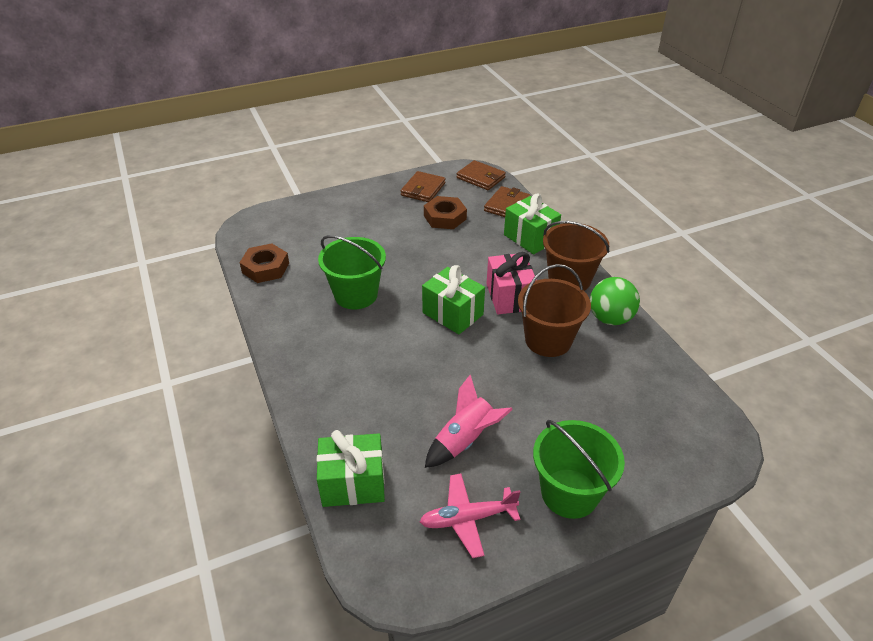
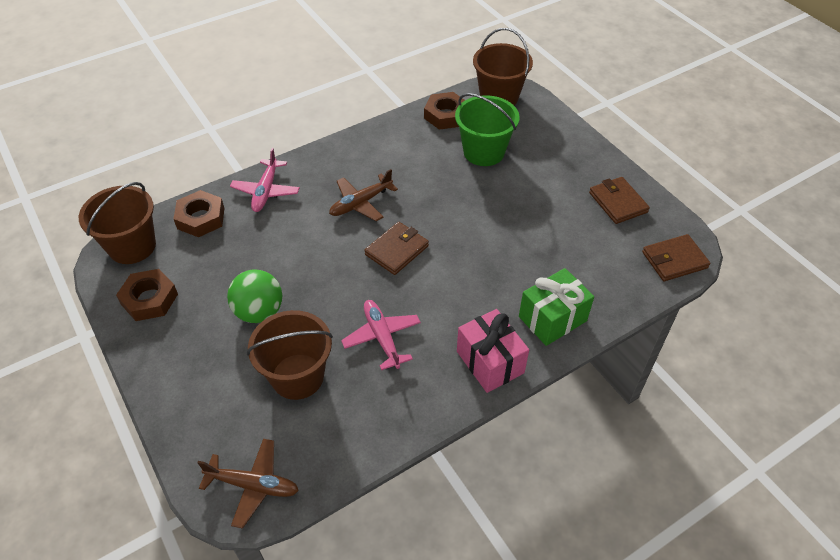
brown bucket: [518,264,591,357] [543,221,609,291] = 2 -> [79,182,156,264] [247,310,333,400] [473,28,533,105] = 3
brown nut: [239,243,289,283] [424,196,467,229] = 2 -> [116,269,178,321] [173,190,224,237] [424,92,465,130] = 3
brown plane: none = 0 -> [197,439,299,529] [329,169,398,221] = 2
green bucket: [318,235,386,309] [533,420,625,519] = 2 -> [455,93,520,166] = 1
green gift: [317,430,385,507] [422,265,485,334] [504,194,561,254] = 3 -> [519,268,594,346] = 1
pink plane: [420,474,520,558] = 1 -> [230,148,300,212] [341,300,421,370] = 2
pink rocket: [425,375,513,468] = 1 -> none = 0

